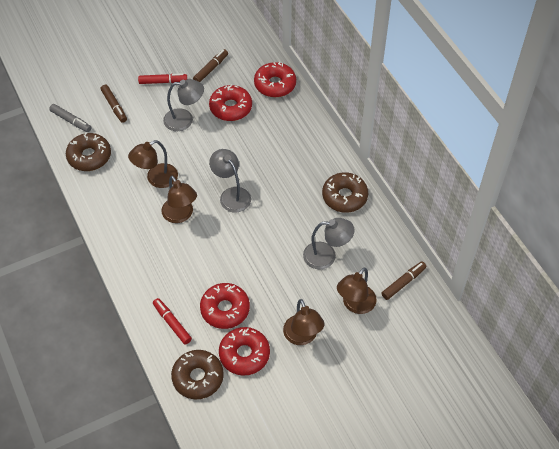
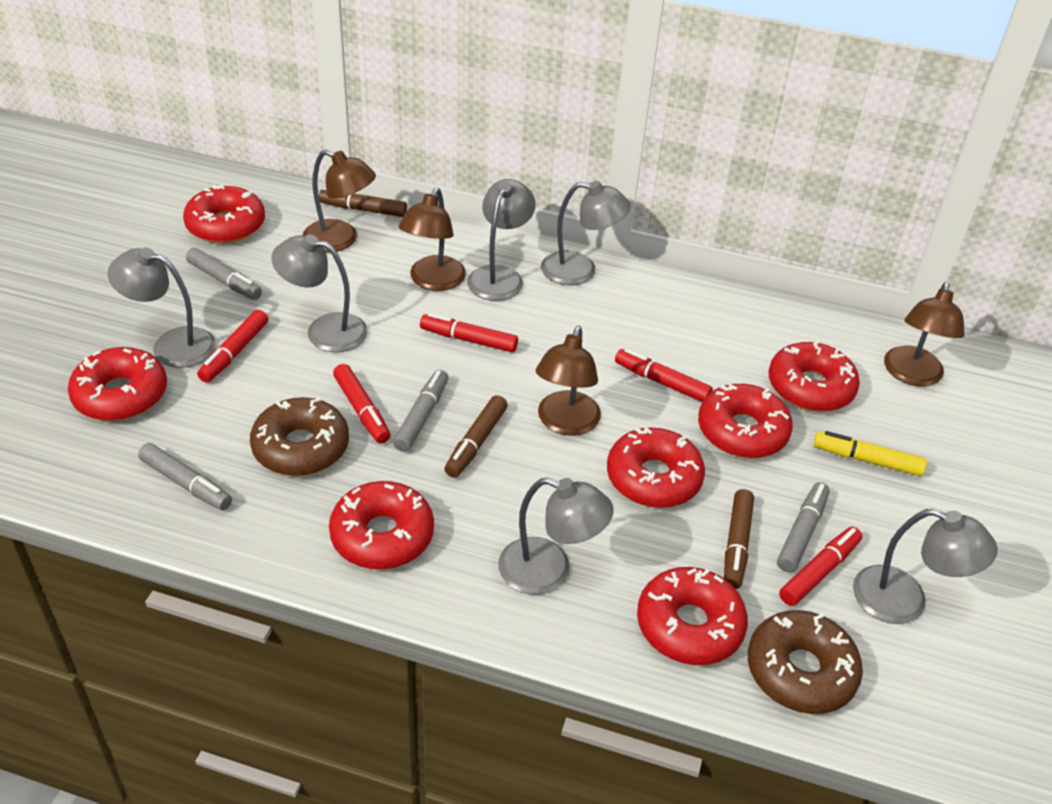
brown donut: [66,133,111,171] [171,350,224,399] [322,172,368,213] = 3 -> [250,397,349,476] [748,610,863,714] = 2
grey lamp: [163,79,204,131] [209,149,251,213] [303,218,355,269] = 3 -> [107,248,216,368] [271,234,368,352] [467,179,536,301] [498,477,614,595] [541,181,631,285] [853,509,998,624] = 6
grey marker: [49,104,92,132] = 1 -> [138,443,232,510] [186,248,262,300] [393,370,448,452] [777,482,830,572] = 4
red donut: [200,283,250,329] [209,85,252,121] [219,327,270,376] [254,62,296,97] = 4 -> [68,347,167,421] [183,185,265,244] [329,481,434,569] [607,427,705,508] [637,567,748,665] [698,384,793,458] [769,340,860,412] = 7
red marker: [138,73,187,84] [153,298,192,345] = 2 -> [197,310,268,383] [333,364,391,443] [420,313,518,352] [615,348,713,402] [779,527,862,606] = 5
yellow marker: none = 0 -> [814,431,927,476] = 1

